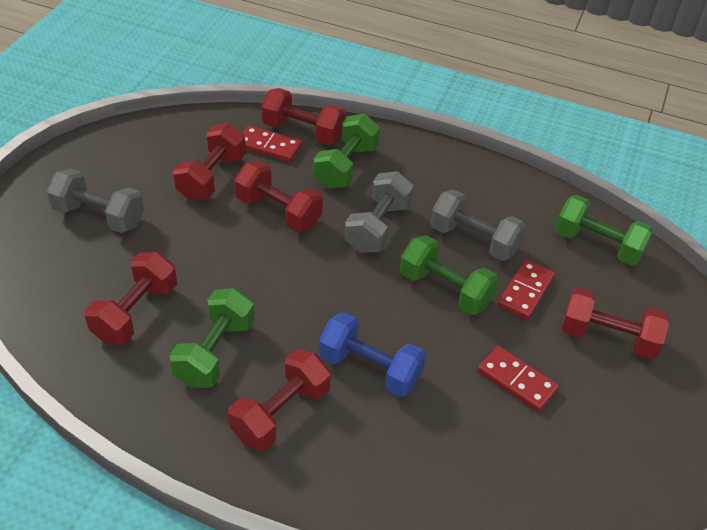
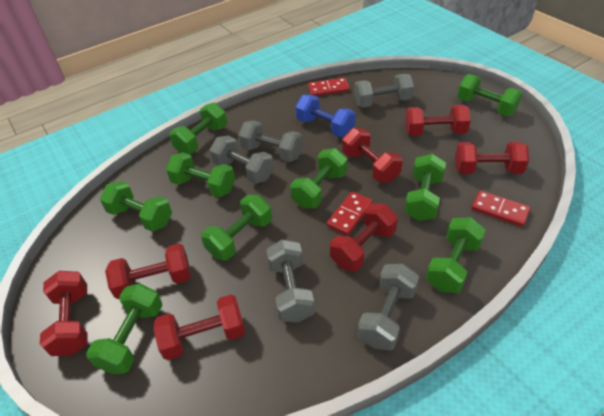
green dumbbell: [169,288,255,388] [313,114,380,189] [400,235,499,315] [555,195,654,266] = 4 -> [86,284,162,374] [100,181,172,232] [166,152,235,197] [169,103,227,154] [201,195,272,260] [290,148,347,208] [404,154,446,221] [426,217,486,293] [457,74,523,116] = 9
grey dumbbell: [47,168,144,233] [344,171,414,253] [430,190,526,261] = 3 -> [209,136,274,184] [238,120,303,162] [266,240,315,323] [354,74,414,108] [358,264,419,350] = 5
red dumbbell: [85,252,177,345] [173,123,246,201] [228,349,331,451] [234,161,323,232] [261,88,346,145] [562,287,669,359] = 6 -> [40,271,88,356] [105,243,191,299] [154,295,245,360] [330,203,398,272] [342,128,402,183] [405,105,471,136] [455,142,529,174] = 7

